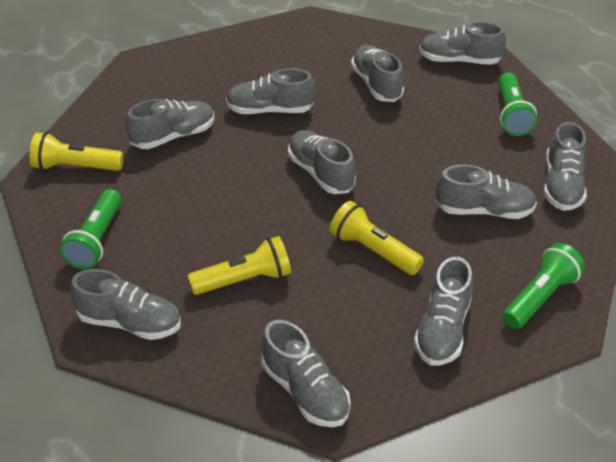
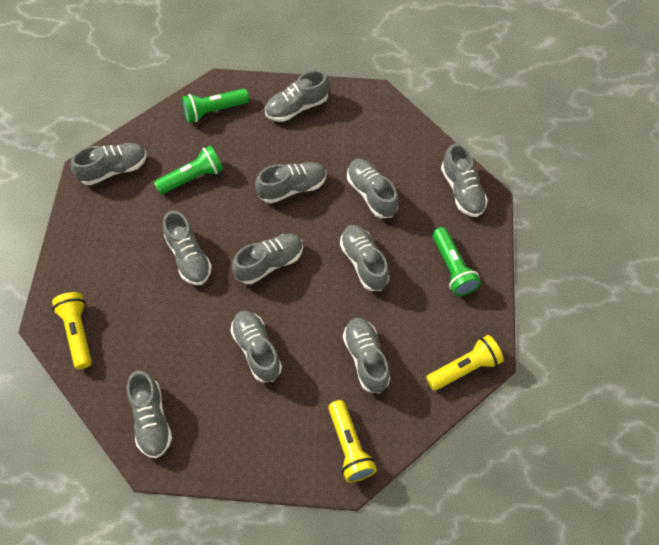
grey shoe: [70,269,181,340] [126,99,215,149] [226,68,316,114] [262,320,351,427] [288,130,356,194] [351,45,404,102] [414,257,473,365] [419,22,506,65] [436,164,537,219] [544,122,587,211] = 10 -> [71,143,147,185] [127,371,172,459] [163,211,212,285] [230,310,282,382] [232,234,303,284] [255,162,326,203] [265,70,329,122] [340,225,389,291] [343,318,390,393] [347,159,398,218] [441,143,488,217] = 11

